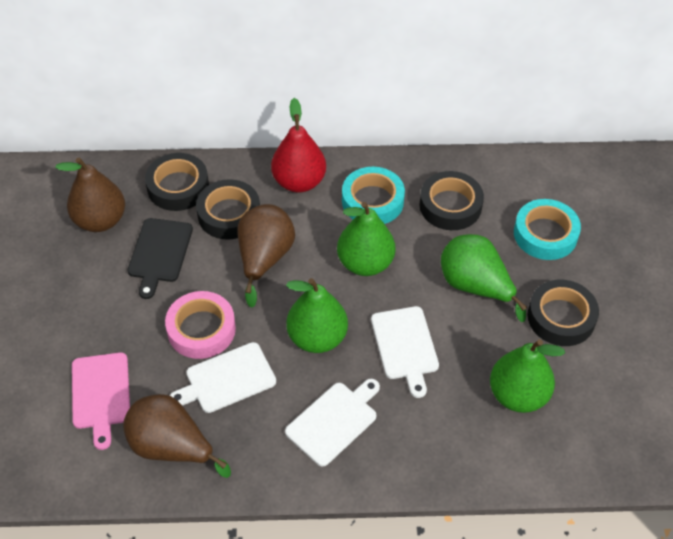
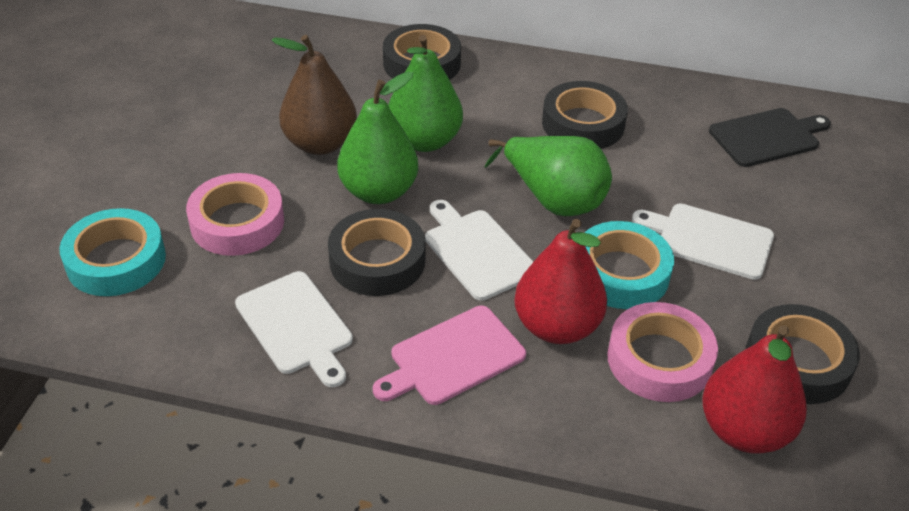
brown pear: [55,158,125,232] [123,394,231,478] [238,204,295,308] = 3 -> [272,35,357,155] = 1
green pear: [286,278,348,353] [337,202,395,276] [441,234,527,322] [490,339,565,413] = 4 -> [337,71,418,204] [388,35,463,152] [484,136,612,216] = 3
pink tape: [165,291,236,359] = 1 -> [186,173,284,256] [607,302,718,402] = 2
red pear: [271,98,326,193] = 1 -> [514,219,607,344] [702,326,807,454] = 2

